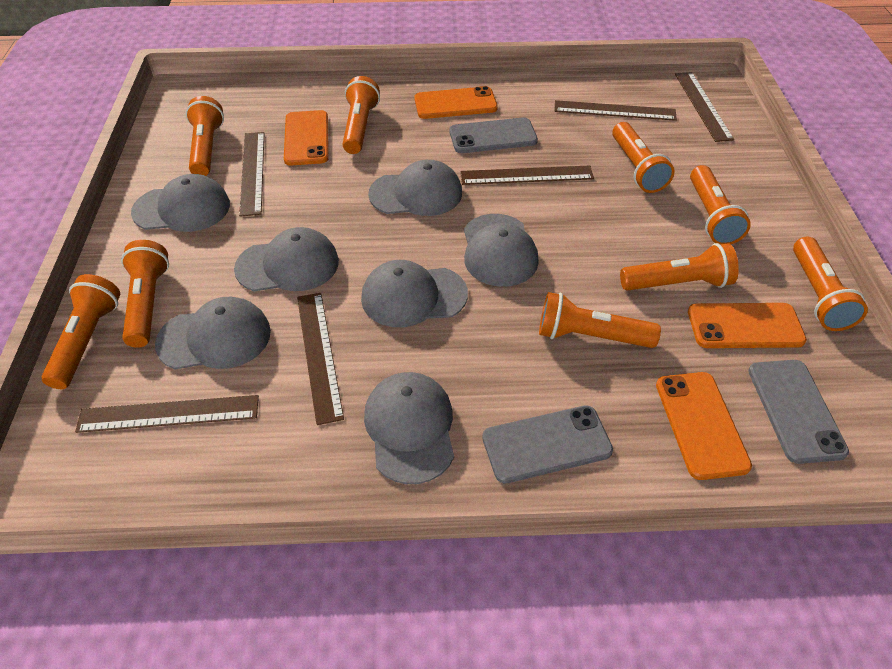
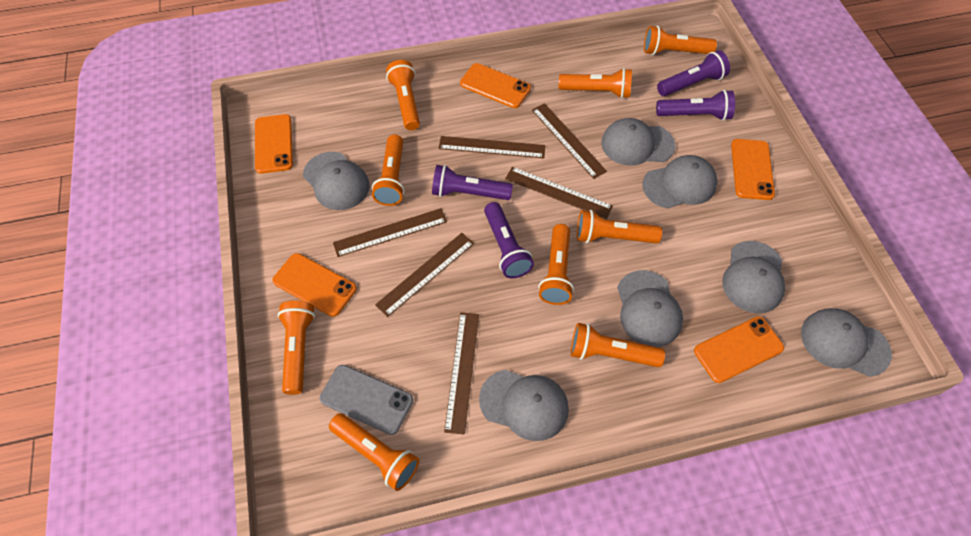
grey phone: [450,117,538,153] [482,405,613,484] [748,360,849,464] = 3 -> [320,365,413,435] = 1
orange phone: [284,110,329,166] [414,86,498,119] [656,372,752,480] [688,303,807,348] = 4 -> [255,114,293,174] [272,253,357,317] [460,63,531,108] [694,317,784,383] [731,139,775,200] = 5
purple flashlight: none = 0 -> [432,165,513,200] [484,202,534,278] [656,90,735,121] [657,50,730,96] = 4

